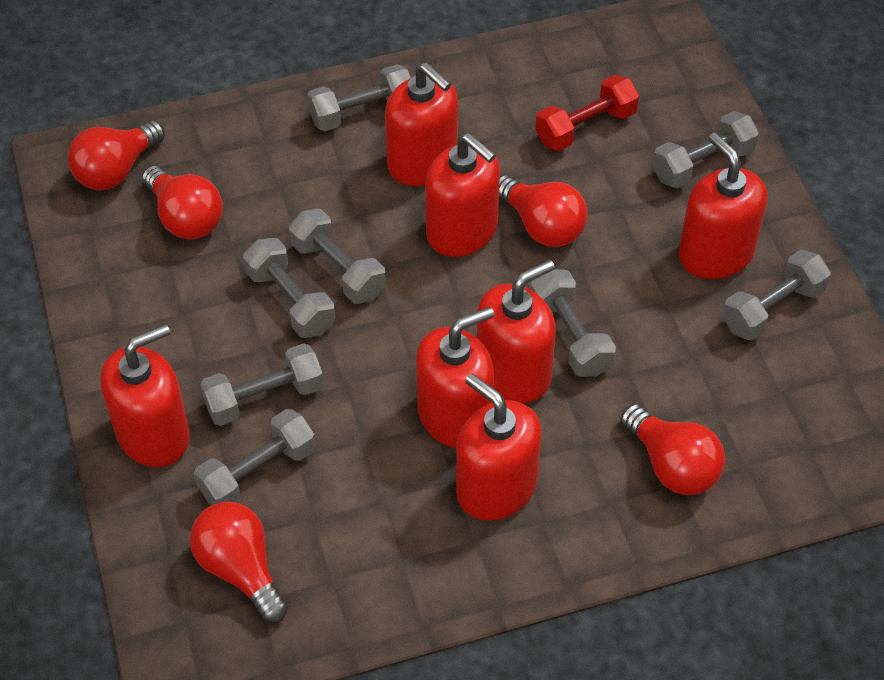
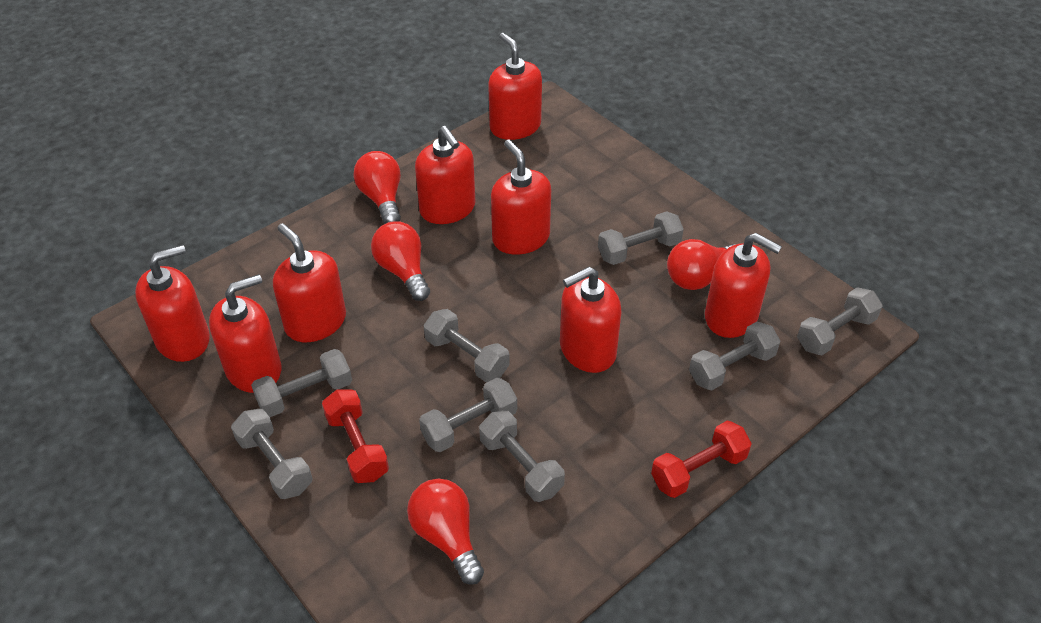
red dumbbell: [535,75,639,151] = 1 -> [322,390,389,483] [651,421,752,498] = 2
red light bulb: [68,120,165,190] [142,166,223,239] [190,502,288,623] [499,175,588,247] [620,404,725,495] = 5 -> [353,151,401,224] [371,222,430,301] [407,479,484,585] [667,239,735,290] = 4
red soap dispenser: [100,324,190,467] [385,62,458,186] [416,307,494,448] [425,133,500,257] [456,374,542,521] [477,260,556,403] [679,133,767,279] = 7 -> [135,245,210,362] [209,274,281,393] [273,223,346,342] [415,126,476,224] [488,33,542,140] [491,139,551,255] [560,267,622,373] [705,233,782,338] = 8

